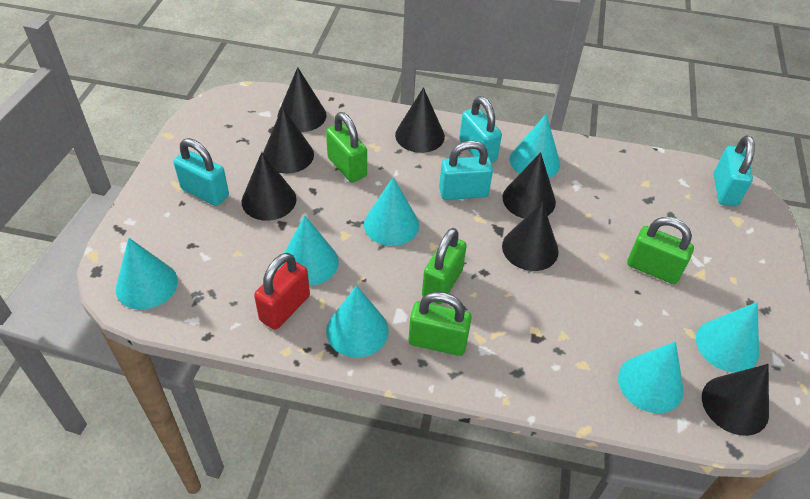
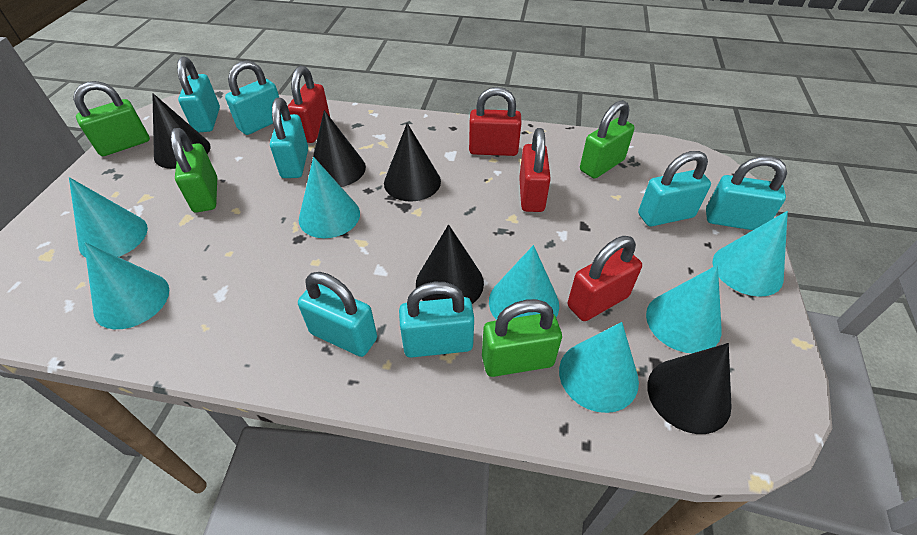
black cone: [242,152,297,221] [263,107,314,174] [277,67,327,132] [395,87,445,153] [502,202,558,271] [503,152,556,218] [702,364,769,436] = 7 -> [152,93,211,169] [310,110,366,187] [384,123,441,202] [416,224,484,304] [647,343,732,434] = 5
red padlock: [254,253,310,330] = 1 -> [288,66,330,143] [469,87,521,156] [519,128,551,212] [568,236,642,321] = 4
turquoise padlock: [173,138,229,206] [439,141,493,200] [459,96,502,163] [714,135,755,206] = 4 -> [177,57,220,133] [225,60,282,135] [270,98,308,178] [298,272,377,357] [399,282,474,358] [638,151,711,226] [706,156,787,230] = 7

